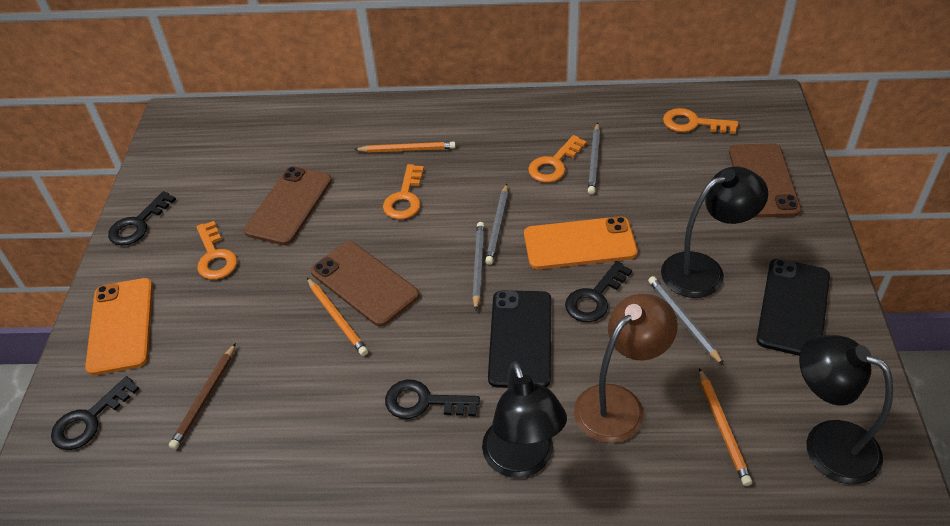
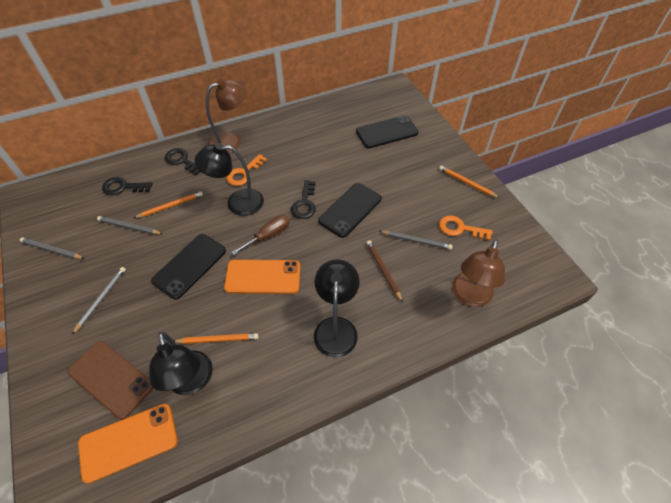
black key: [51,376,139,450] [108,191,176,245] [385,380,480,419] [565,261,632,322] = 4 -> [102,177,153,195] [165,148,201,175] [291,180,316,219] = 3
black phone: [488,291,551,388] [756,259,830,356] = 2 -> [151,234,226,299] [318,183,382,238] [356,115,419,148] = 3
brown lamp: [574,294,678,443] = 1 -> [206,79,247,154] [452,239,505,307] = 2
brown phone: [244,166,332,245] [311,241,419,327] [729,143,801,218] = 3 -> [68,341,153,419] = 1
brown screwdriver: none = 0 -> [231,215,290,255] = 1
orange key: [196,221,237,280] [383,164,424,219] [528,135,587,183] [663,108,738,134] = 4 -> [227,154,267,186] [439,215,493,240] = 2

